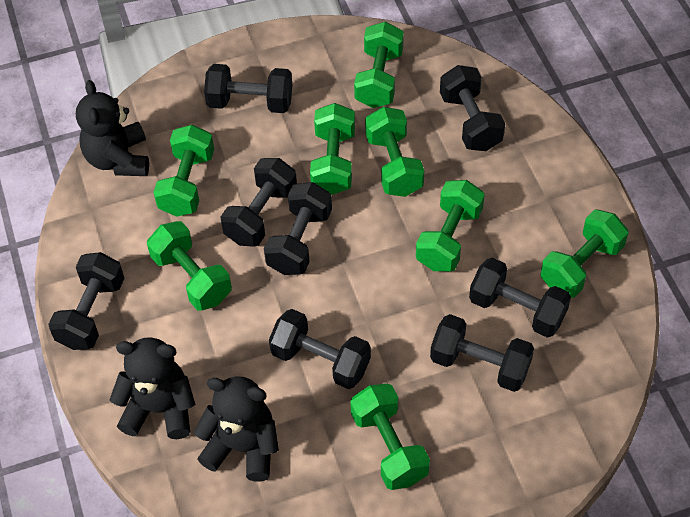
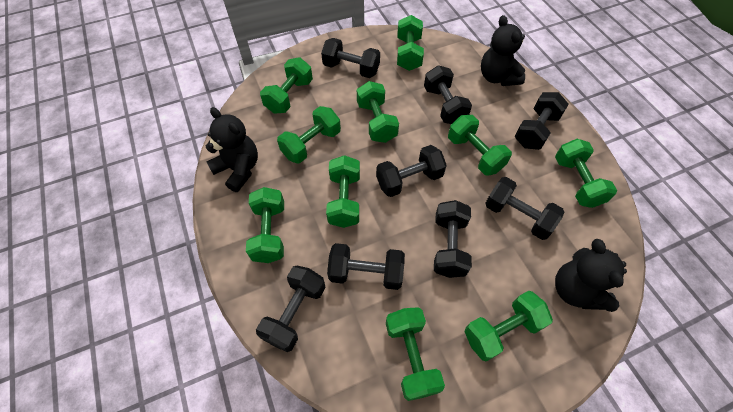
green dumbbell: [147,221,232,310] [153,125,214,217] [310,103,355,195] [350,384,430,490] [354,22,404,108] [365,107,424,197] [416,180,485,271] [541,209,628,298] = 8 -> [246,187,284,263] [260,57,313,114] [277,106,341,164] [326,155,360,228] [357,81,399,143] [386,307,445,401] [397,15,424,71] [448,115,512,176] [464,291,553,362] [555,139,617,208] = 10

